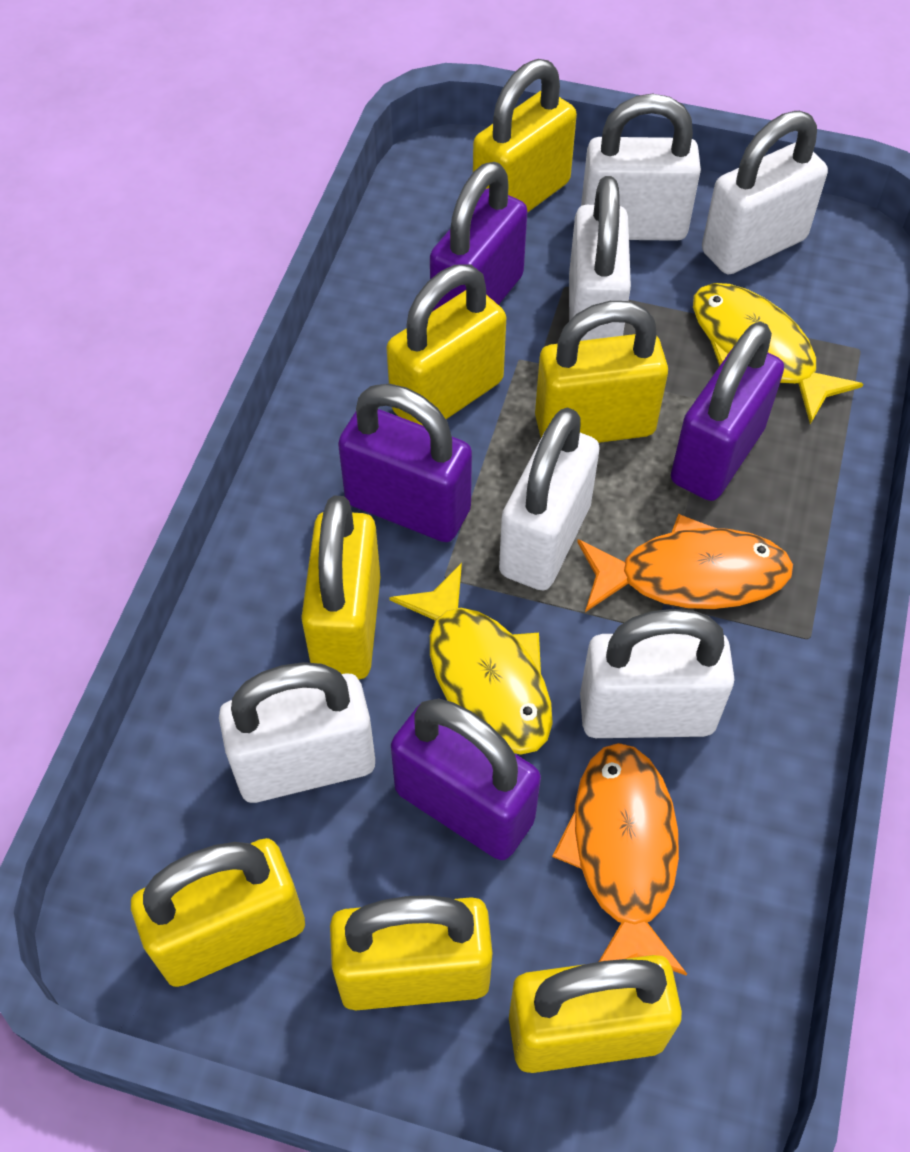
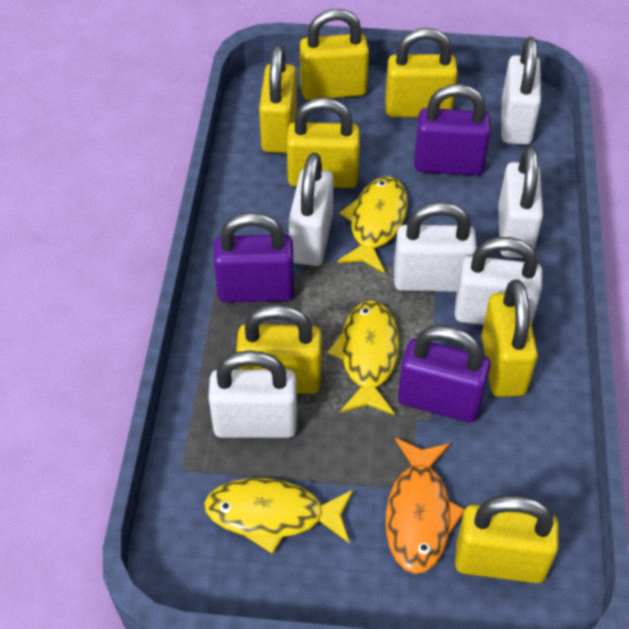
orange fish: [552,743,687,976] [577,514,793,612] = 2 -> [386,438,465,574] = 1
purple padlock: [338,384,472,542] [391,699,541,860] [430,162,528,311] [671,322,784,501] = 4 -> [214,212,294,303] [398,325,491,422] [414,84,491,175] = 3
yellow fish: [389,563,553,755] [693,283,863,424] = 2 -> [204,478,353,554] [327,301,399,415] [337,177,408,273] = 3

